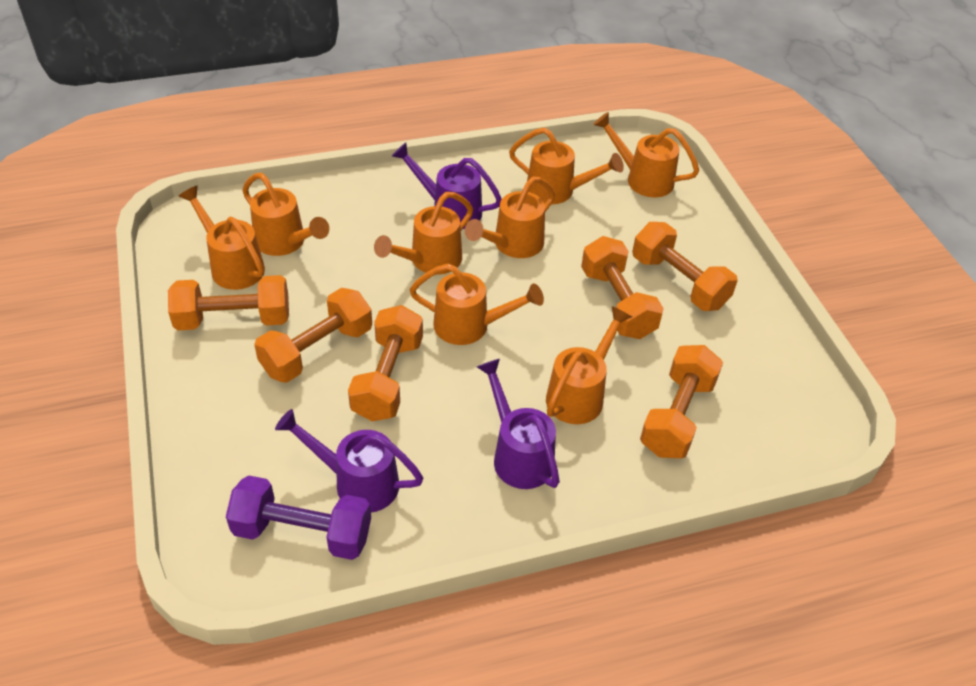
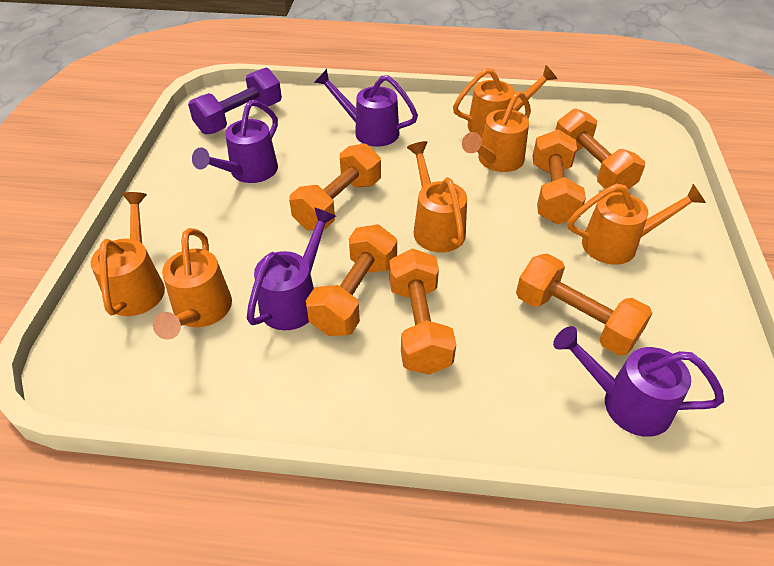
orange watering can: [179,186,265,290] [242,173,329,256] [374,192,473,275] [410,264,544,345] [465,177,555,258] [509,128,624,204] [546,306,632,424] [593,112,699,197] = 8 -> [91,192,165,316] [153,228,232,340] [407,141,467,252] [453,65,557,138] [462,91,531,172] [568,183,706,265] = 6
purple watering can: [275,409,424,513] [392,143,502,229] [477,359,560,489] = 3 -> [192,100,278,183] [247,207,336,330] [314,69,418,147] [553,326,724,437] = 4

